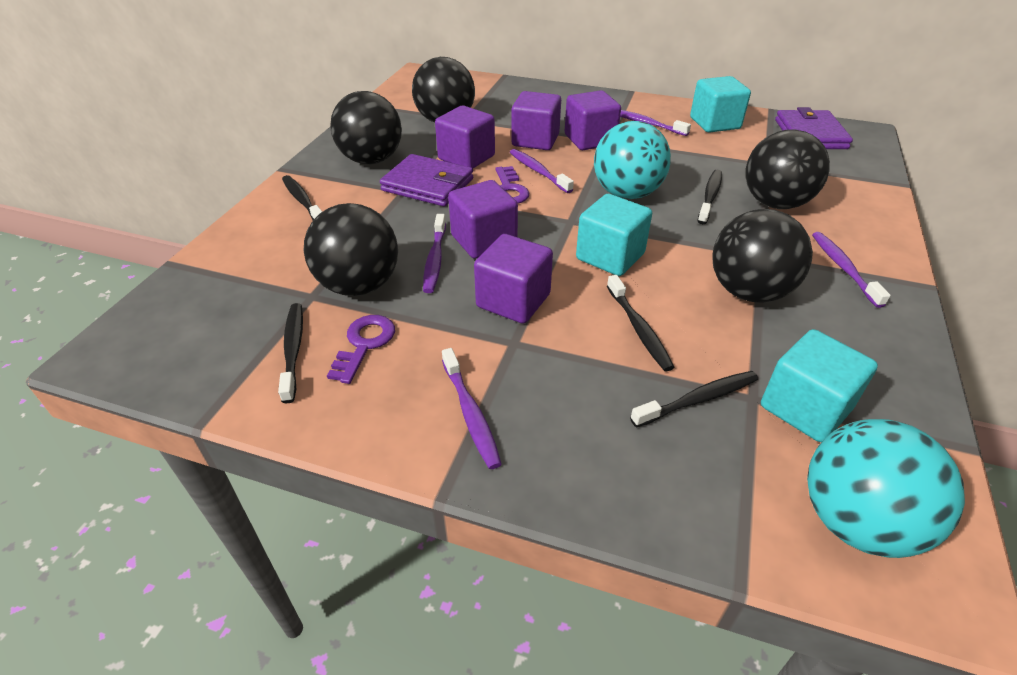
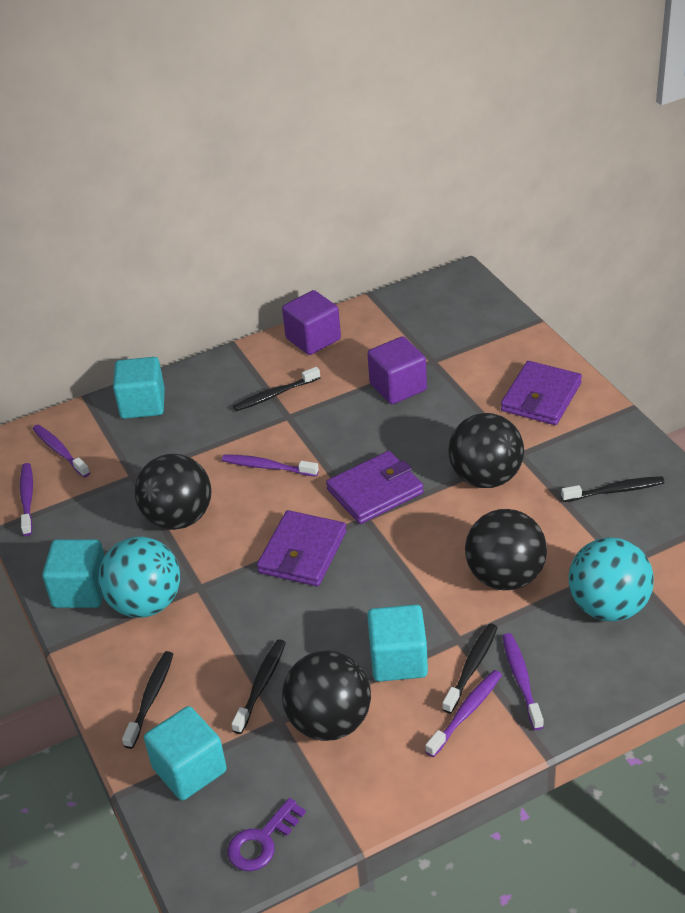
black ball: [304,203,398,296] [330,91,402,164] [412,57,475,122] [712,209,813,303] [745,129,830,209] = 5 -> [135,454,211,530] [282,650,371,741] [448,413,524,488] [465,509,547,590] = 4
purple cube: [435,106,495,168] [448,180,518,259] [474,234,553,324] [511,91,561,150] [565,90,621,150] = 5 -> [282,290,341,355] [367,336,427,404] = 2
purple key: [327,315,395,384] [495,166,529,204] = 2 -> [228,798,306,871] = 1
purple wallet: [380,154,473,207] [775,107,853,149] = 2 -> [257,510,347,586] [326,451,424,524] [501,361,582,425] = 3
turquoise cube: [576,194,652,276] [690,76,751,133] [761,329,878,442] = 3 -> [42,539,105,608] [113,357,165,419] [144,706,227,800] [367,605,428,682] = 4

